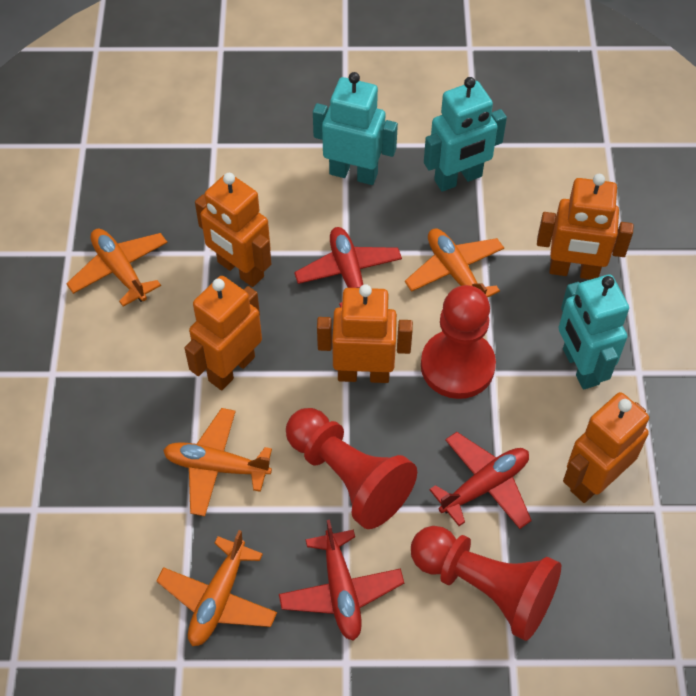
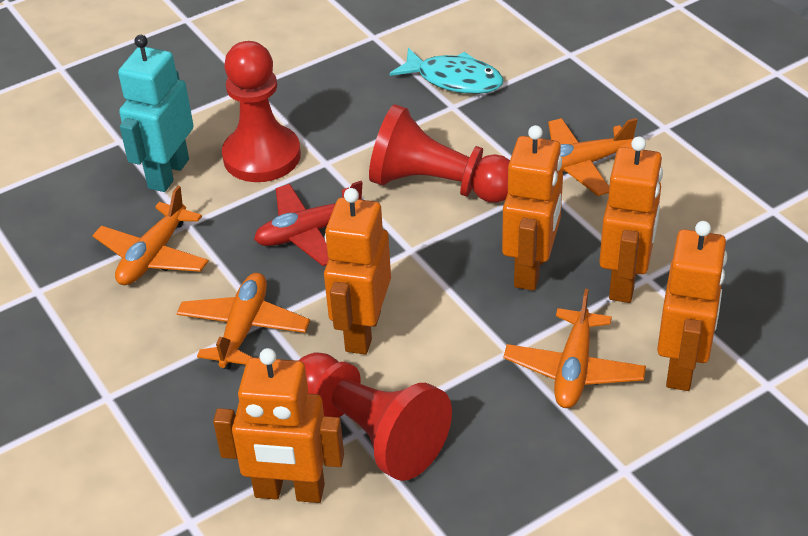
red plane: [279,520,404,641] [294,227,402,307] [429,432,532,529] = 3 -> [254,181,362,266] = 1
turquoise fish: none = 0 -> [390,48,504,94] = 1
turquoise robot: [313,72,398,185] [424,77,507,192] [558,274,629,389] = 3 -> [118,35,194,192] = 1

